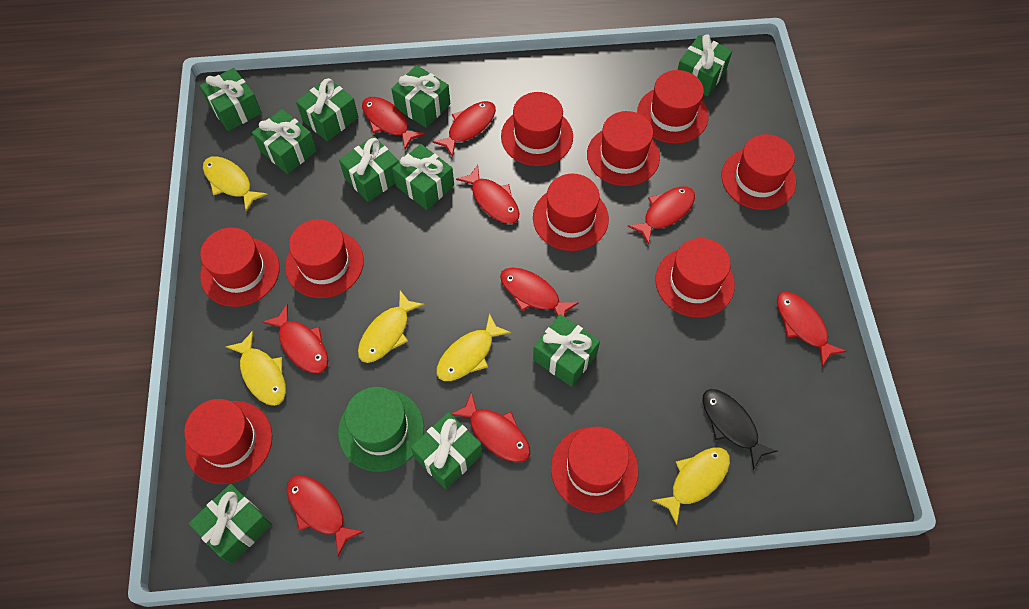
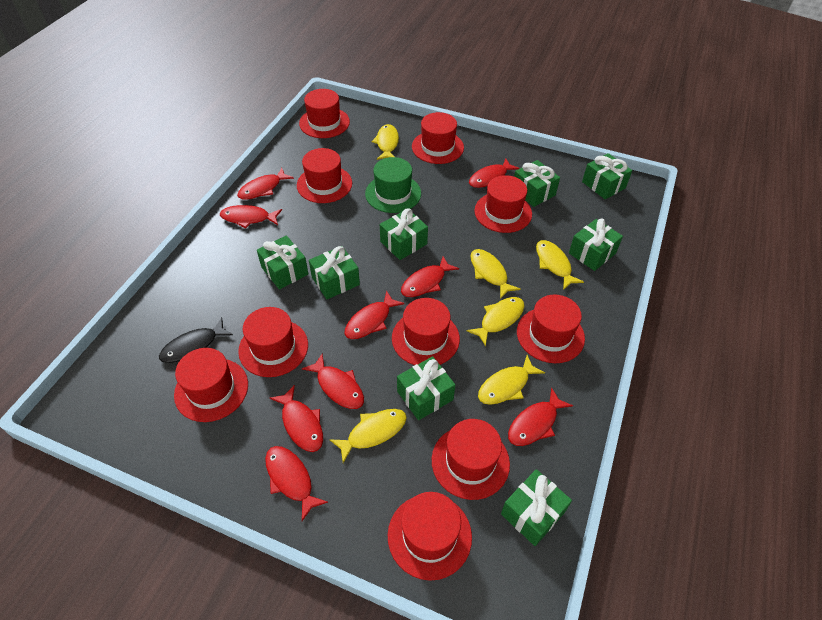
green gift: [189,484,272,564] [200,68,262,131] [252,109,317,174] [296,78,358,142] [339,136,399,202] [391,65,450,128] [392,144,454,210] [411,412,482,489] [533,314,600,387] [678,34,732,97] = 10 -> [257,235,308,290] [309,246,360,299] [380,208,428,260] [397,356,455,420] [501,469,572,546] [514,160,560,207] [569,219,623,271] [582,153,632,199] = 8
yellow fish: [203,156,268,212] [226,331,286,406] [358,290,425,363] [436,313,511,381] [652,447,730,525] = 5 -> [330,409,407,463] [372,124,399,160] [467,297,525,346] [470,249,521,299] [478,355,545,405] [536,240,584,290] = 6

